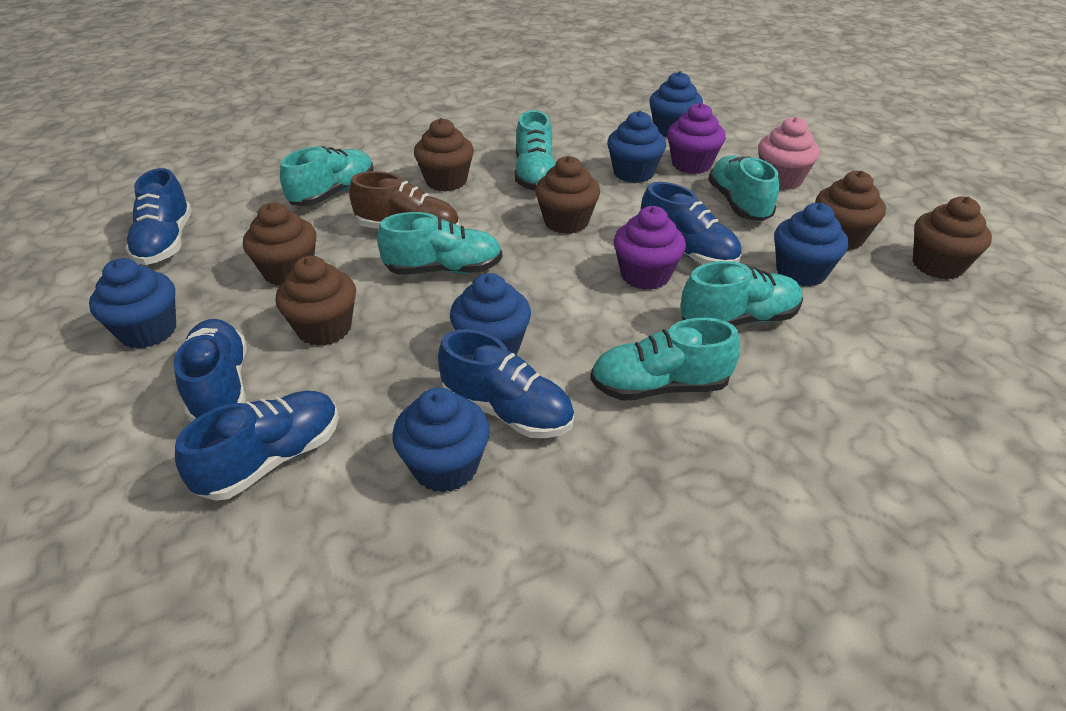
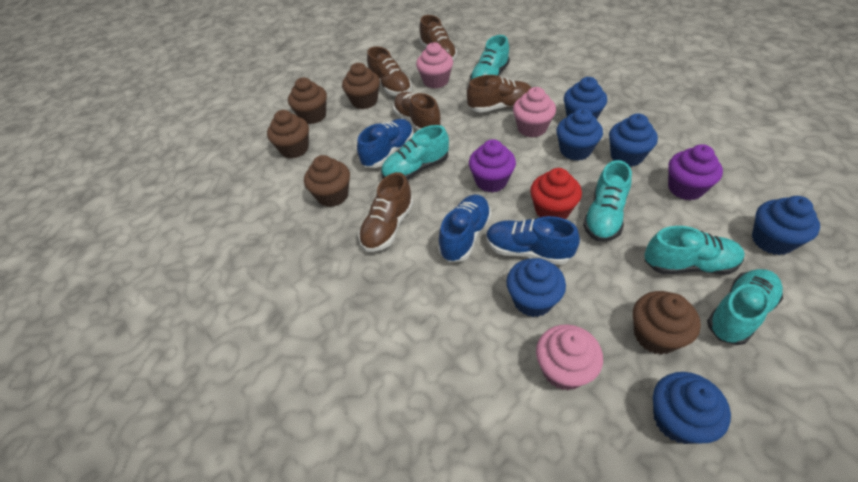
blue shoe: [125,168,192,265] [174,319,247,422] [175,391,339,501] [438,329,574,438] [641,182,742,265] = 5 -> [357,119,414,168] [438,195,492,262] [486,216,580,265] = 3
brown cupcake: [243,203,316,286] [276,256,356,346] [414,118,474,191] [535,156,600,234] [815,171,886,250] [912,197,992,280] = 6 -> [267,110,309,158] [288,77,327,124] [304,155,350,207] [342,63,380,109] [633,291,701,355] = 5
brown shoe: [349,171,459,228] = 1 -> [358,172,413,252] [367,46,412,96] [393,92,441,131] [419,15,457,60] [467,75,532,113] = 5
pink cupcake: [758,117,820,190] = 1 -> [416,42,453,88] [513,87,556,137] [536,324,603,390] = 3
red cupcake: none = 0 -> [530,168,582,219] = 1
turquoise shoe: [280,146,374,206] [377,212,502,275] [515,110,555,190] [590,318,740,401] [680,261,803,326] [708,155,779,221] = 6 -> [381,125,449,180] [470,35,510,81] [583,160,632,242] [645,226,745,275] [707,269,783,345] = 5

